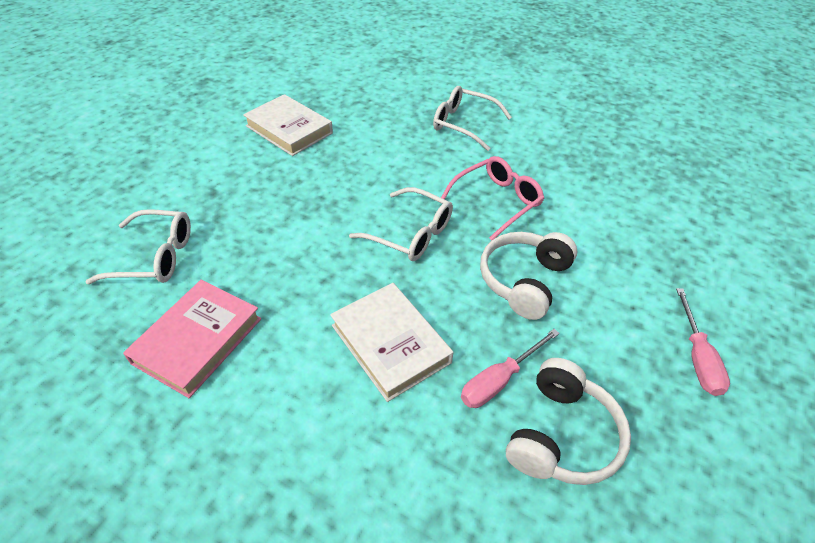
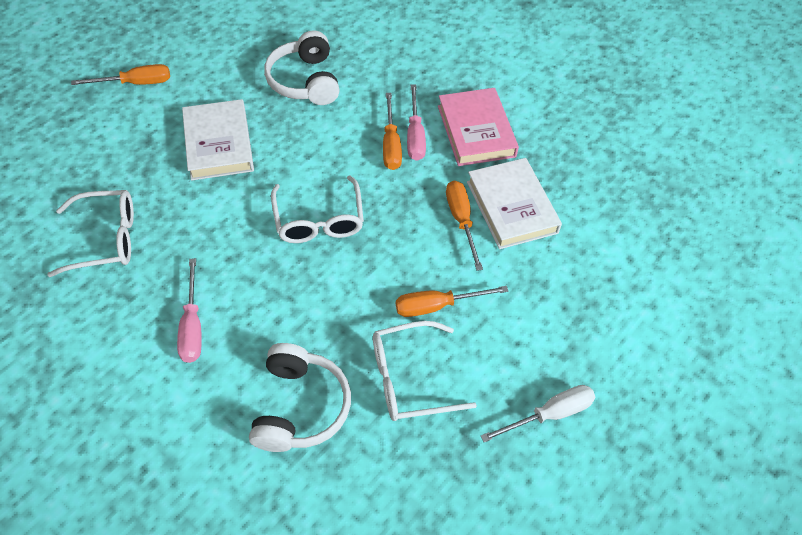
orange screwdriver: none = 0 -> [71,64,170,85] [383,93,402,170] [396,286,508,317] [446,181,483,271] = 4
pink glasses: [441,156,544,240] = 1 -> none = 0
white screwdriver: none = 0 -> [481,385,595,442] = 1

